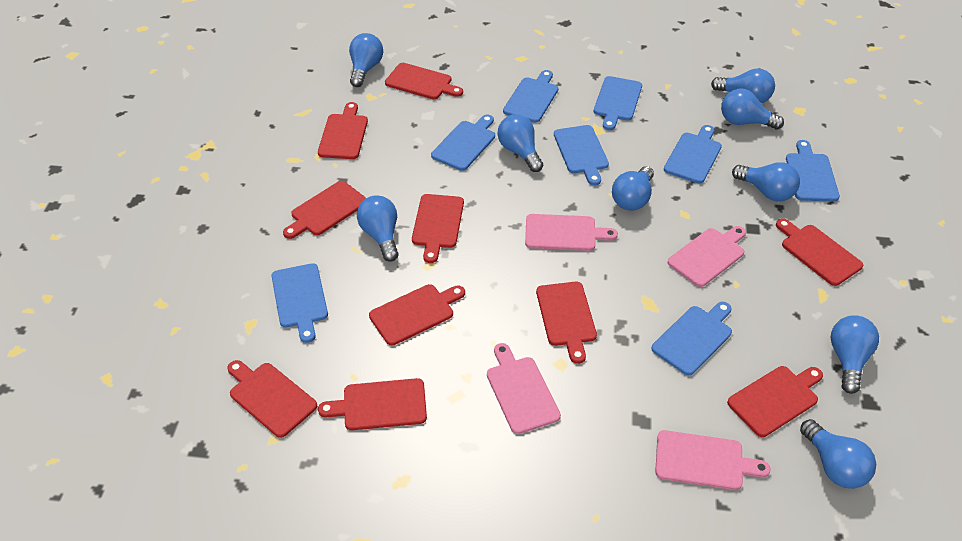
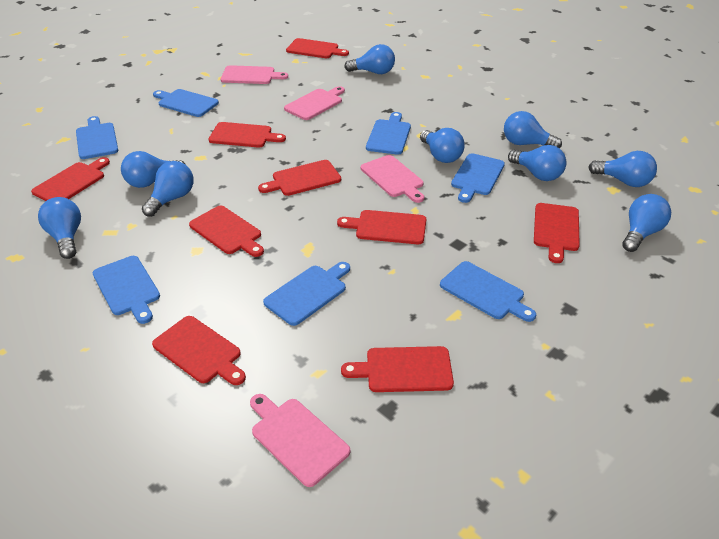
blue cutting board: [272,263,328,343] [431,115,495,171] [503,70,558,123] [554,125,609,185] [594,76,642,130] [651,302,732,375] [664,125,722,184] [786,140,840,201] = 8 -> [76,116,118,159] [93,256,160,324] [153,89,219,117] [263,262,350,326] [366,112,411,155] [440,261,536,322] [451,153,505,203] = 7
red cutting board: [227,360,317,438] [283,181,366,239] [318,102,368,159] [318,378,427,430] [369,284,465,346] [385,63,463,99] [412,194,464,263] [536,282,597,364] [727,366,823,437] [776,218,863,286] = 10 -> [31,157,110,201] [152,316,246,385] [189,205,264,257] [209,122,286,148] [258,160,341,196] [286,38,349,58] [337,210,426,244] [341,346,454,392] [534,203,580,263] = 9

